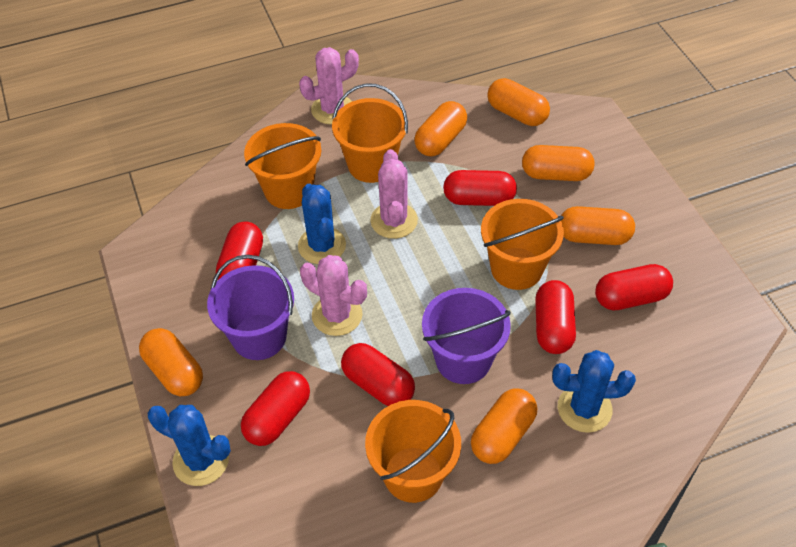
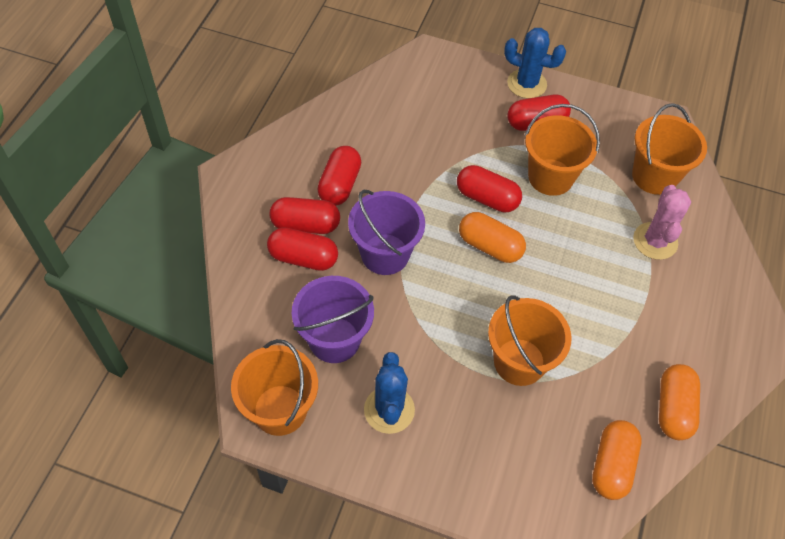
blue cactus: [148,405,231,486] [298,184,346,264] [552,350,636,433] = 3 -> [364,352,415,434] [504,28,566,98] = 2
orange capsule: [139,328,203,396] [414,101,467,156] [471,389,537,464] [487,78,550,126] [522,145,595,181] [561,206,635,245] = 6 -> [459,212,526,263] [592,420,642,500] [659,364,700,440] = 3
pink cactus: [299,47,359,125] [300,255,367,336] [370,149,418,239] = 3 -> [633,185,691,260] = 1
red capsule: [216,222,263,280] [241,371,310,446] [341,343,415,406] [443,170,517,206] [535,280,576,354] [595,264,673,310] = 6 -> [267,227,338,271] [270,197,340,234] [317,146,361,206] [457,165,522,213] [507,95,571,131] = 5

